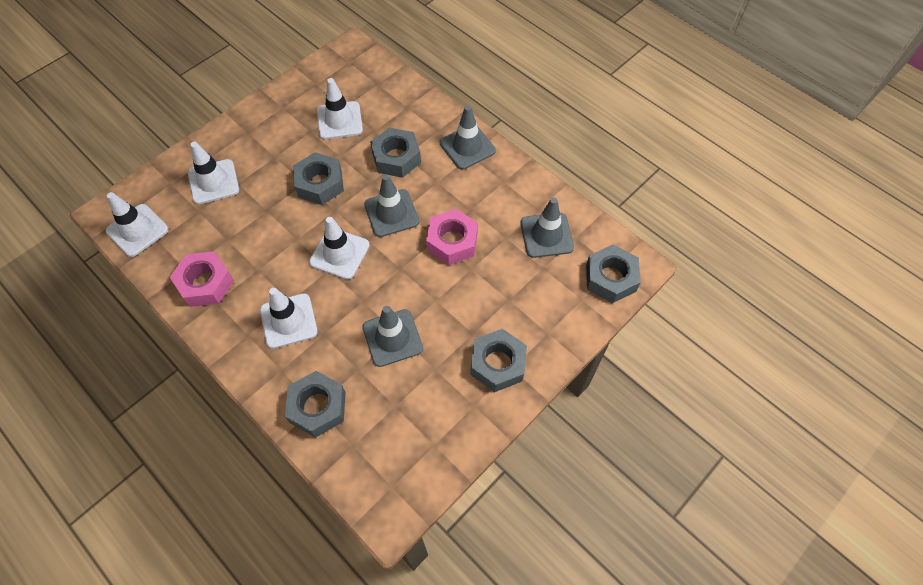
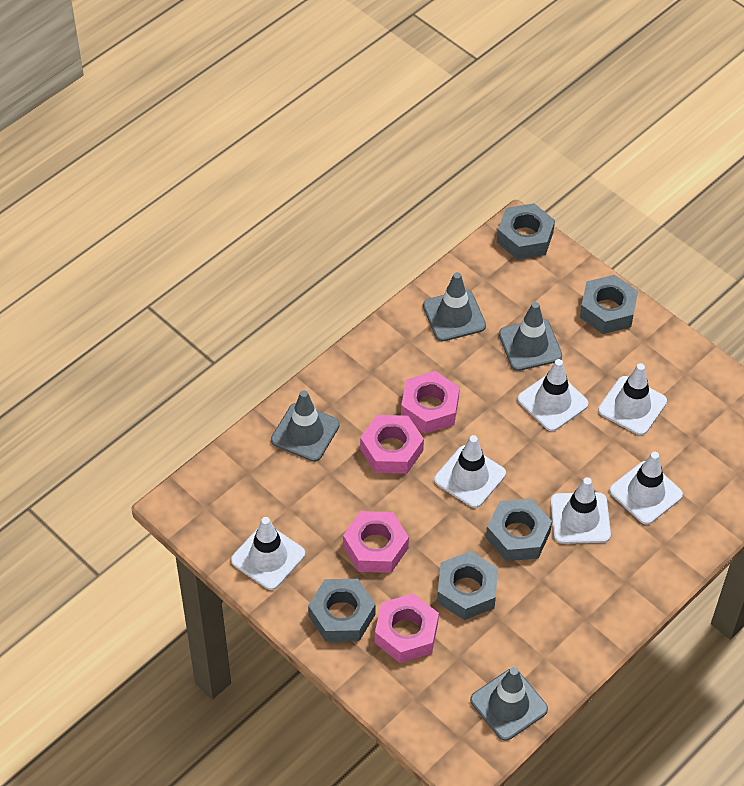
pink nut: [170,251,234,307] [426,209,478,265] = 2 -> [343,511,409,573] [360,415,424,474] [375,593,439,663] [401,371,460,434] = 4
white traffic cone: [106,192,169,257] [188,142,239,204] [260,288,318,349] [309,217,370,279] [317,78,363,139] = 5 -> [231,517,305,590] [434,435,506,508] [518,359,589,431] [551,477,611,544] [598,363,667,435] [610,452,683,525] = 6

